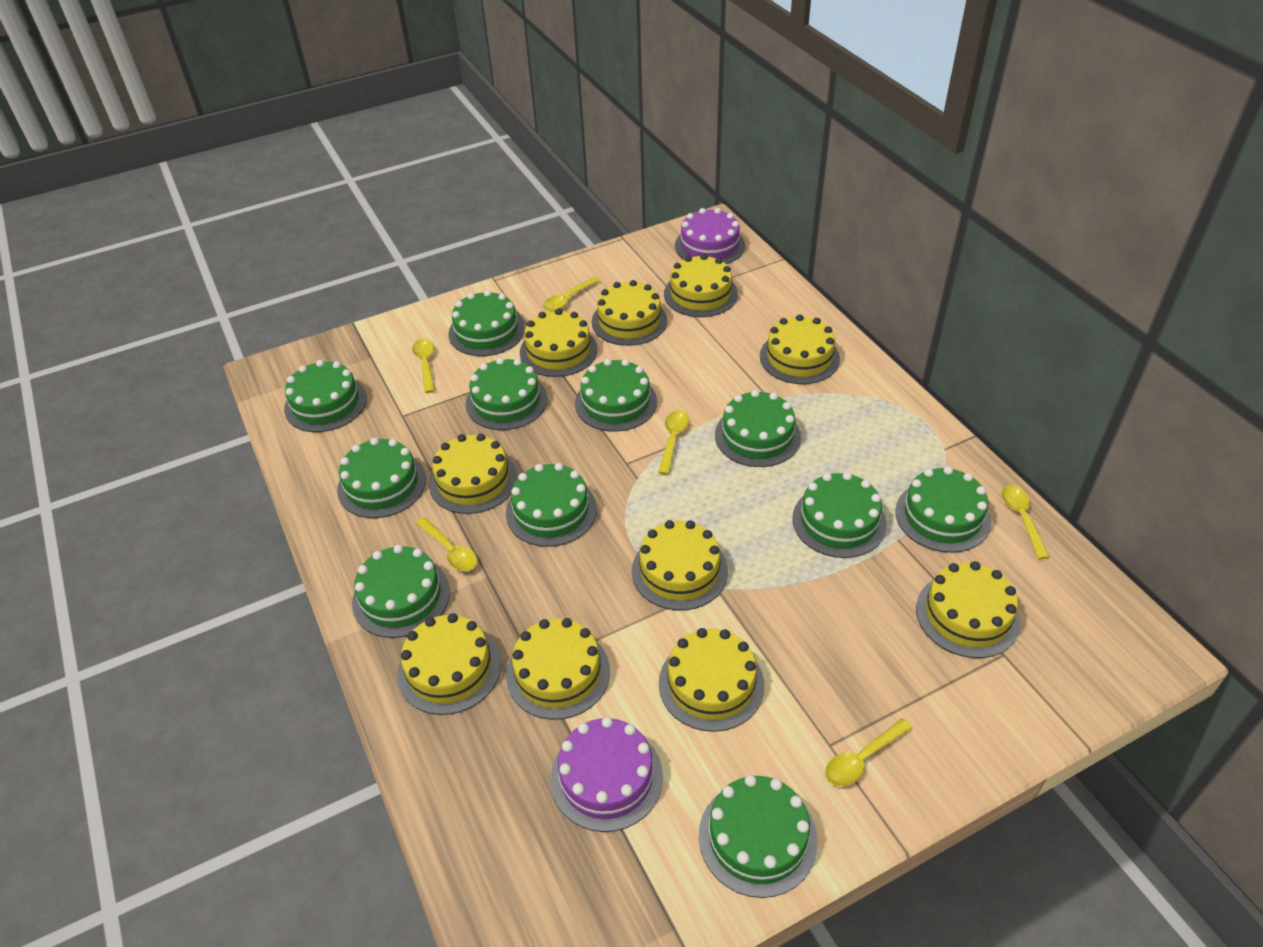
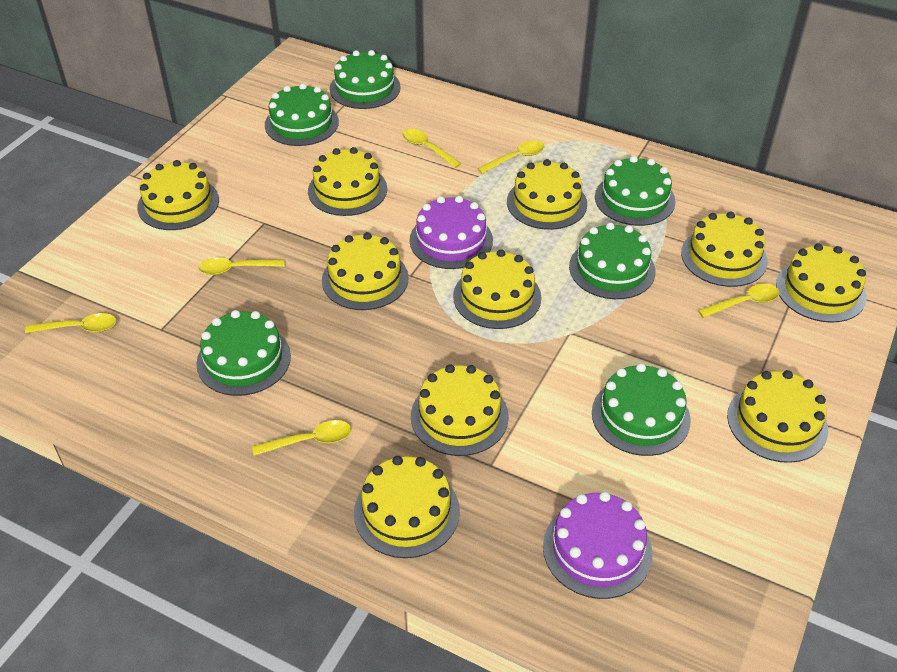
green cake: [284,360,367,432] [337,438,426,518] [352,545,450,638] [448,290,525,356] [465,358,547,430] [506,463,597,547] [575,359,657,432] [699,775,817,898] [715,390,801,467] [792,472,887,558] [895,466,991,553] = 11 -> [196,310,291,396] [265,83,339,146] [329,50,401,109] [569,223,656,299] [592,363,691,456] [595,156,676,226] = 6

